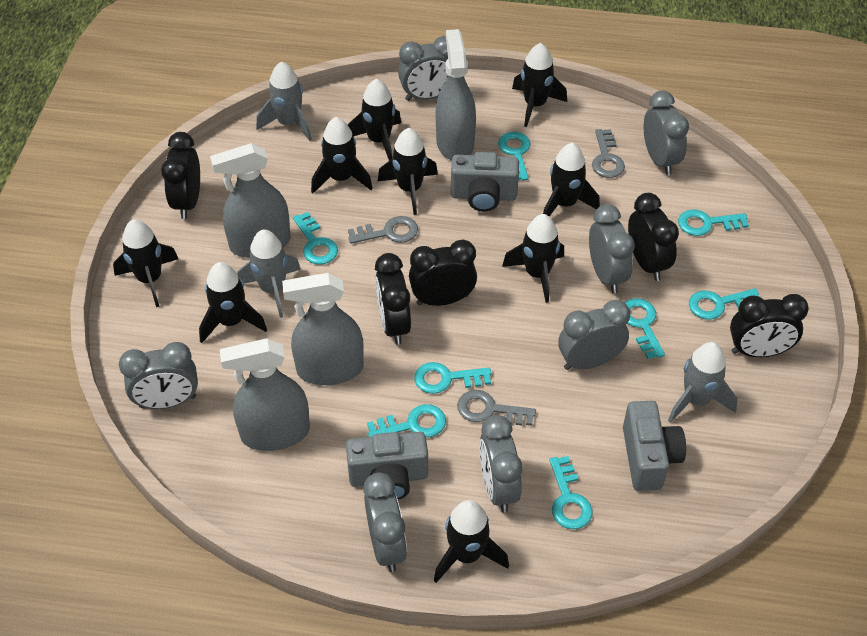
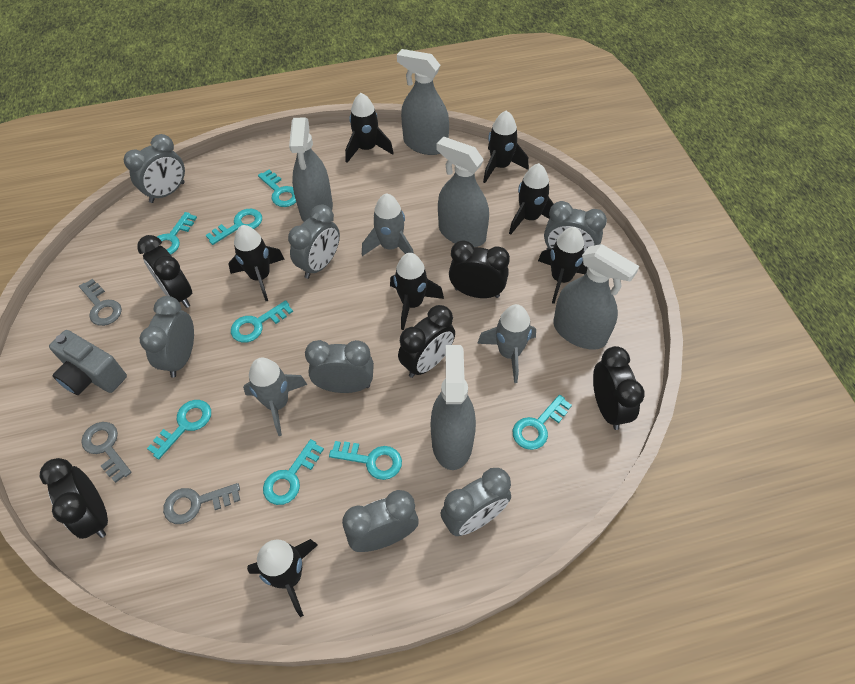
black rocket: [113,219,178,307] [199,262,267,343] [311,117,373,194] [348,79,401,161] [377,128,438,215] [434,500,509,583] [502,214,564,303] [512,43,567,127] [543,143,600,216] = 9 -> [228,225,285,301] [247,539,318,617] [345,93,394,163] [390,253,444,330] [483,110,529,183] [509,163,554,235] [538,227,588,304] = 7
grey camera: [346,432,428,500] [451,152,519,212] [623,401,686,491] = 3 -> [49,330,127,395] = 1
grey spray bottle: [210,143,291,258] [220,338,310,451] [282,273,364,385] [436,29,476,160] = 4 -> [289,118,333,222] [397,49,449,155] [430,345,476,470] [437,136,489,247] [553,244,639,350] = 5

